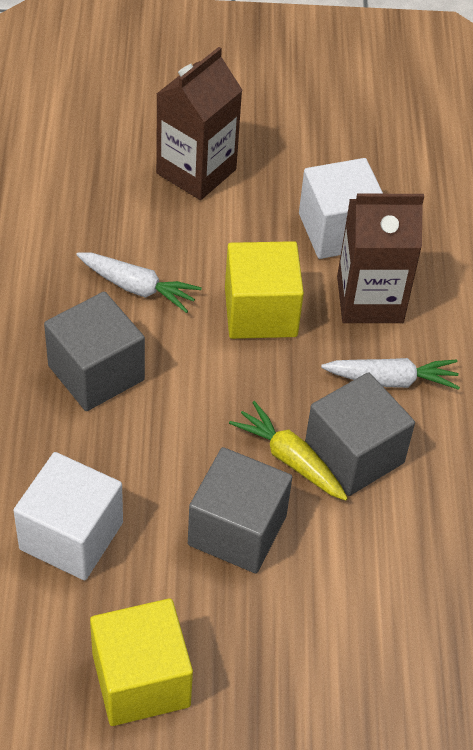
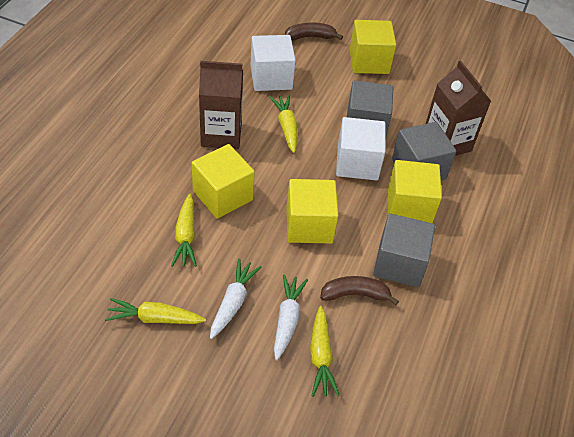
brown banana: none = 0 -> [285,23,343,41] [320,276,399,305] = 2
yellow carrot: [229,401,348,501] = 1 -> [105,298,206,324] [171,194,197,267] [270,95,298,153] [310,306,340,397] = 4
yellow cube: [90,598,193,726] [225,241,304,339] = 2 -> [192,144,255,219] [286,179,339,243] [350,20,396,74] [388,160,442,223] = 4

